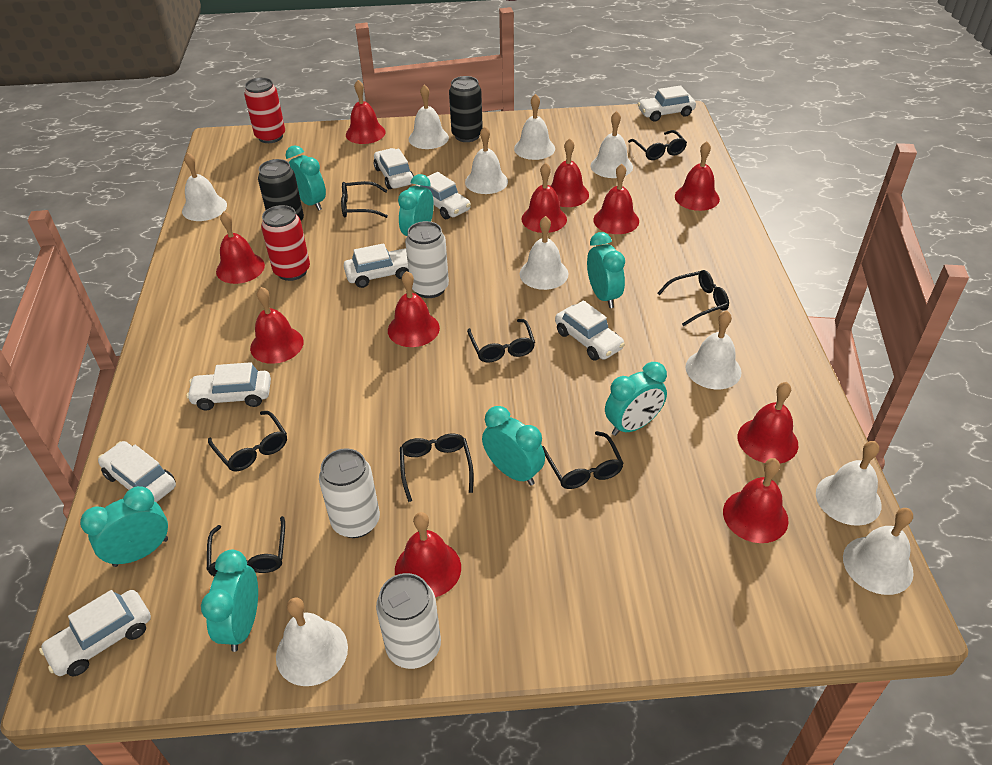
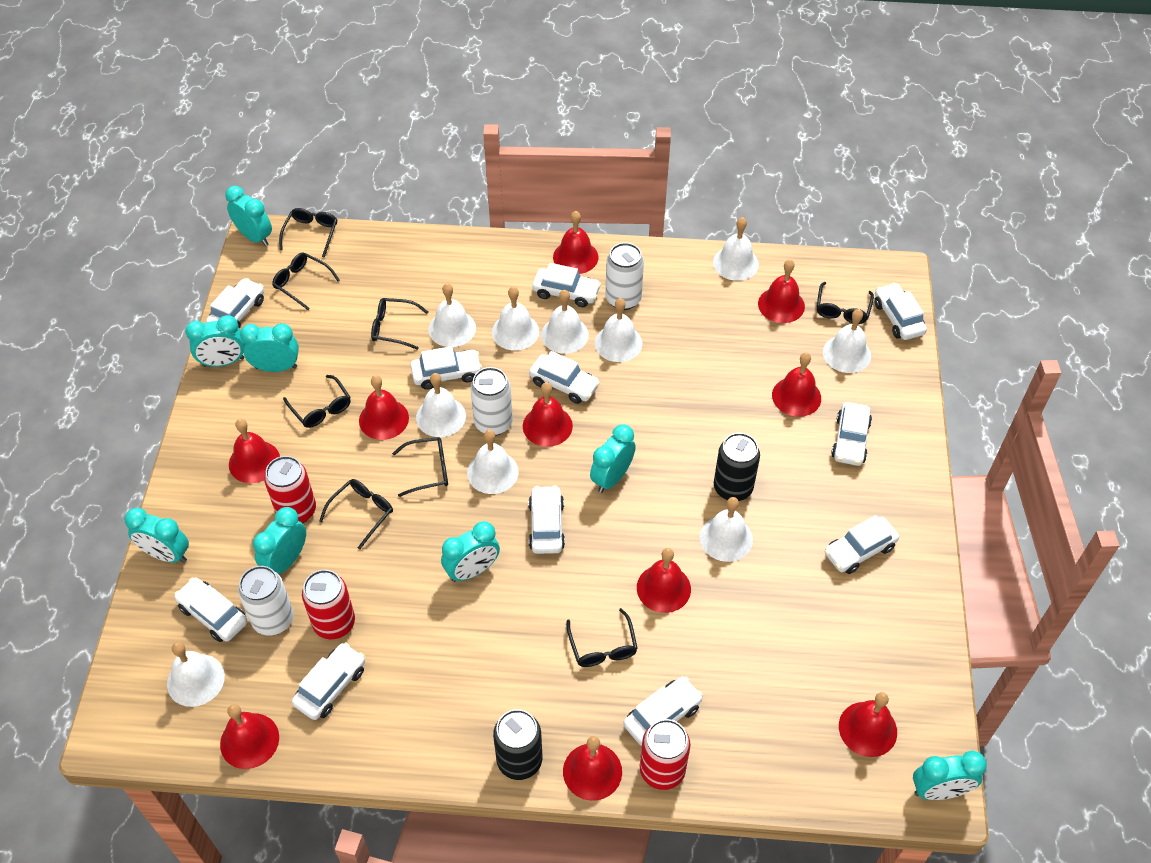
red bell: [216,211,265,284] [250,287,303,364] [346,80,386,144] [388,271,440,347] [395,512,461,597] [522,163,567,233] [551,138,589,207] [593,164,639,234] [675,141,720,211] [723,458,789,543] [738,382,798,463] = 11 -> [220,704,279,769] [229,419,280,483] [359,375,409,440] [523,382,573,447] [553,211,598,274] [563,736,622,801] [637,548,691,613] [758,259,805,323] [772,352,821,417] [839,692,897,757] = 10
red can: [244,77,285,143] [261,205,310,281] = 2 -> [264,456,316,523] [302,570,355,639] [640,719,690,790] = 3
turquoise clock: [80,486,168,567] [201,550,258,652] [286,145,326,211] [398,174,434,236] [482,406,545,486] [587,232,625,308] [605,362,667,436] = 7 -> [124,508,189,563] [185,315,245,367] [225,186,272,246] [240,323,299,372] [253,507,306,574] [441,521,500,582] [590,424,636,493] [913,750,987,800] = 8
white car: [39,590,151,676] [98,441,176,502] [186,362,271,411] [344,243,409,288] [374,148,414,189] [416,172,471,219] [555,300,625,361] [638,85,696,122] = 8 -> [174,577,248,642] [206,278,264,329] [292,642,365,720] [410,346,482,390] [528,485,565,554] [529,351,600,404] [532,263,601,307] [623,676,703,746] [824,515,899,574] [831,402,872,466] [874,282,927,340] = 11

